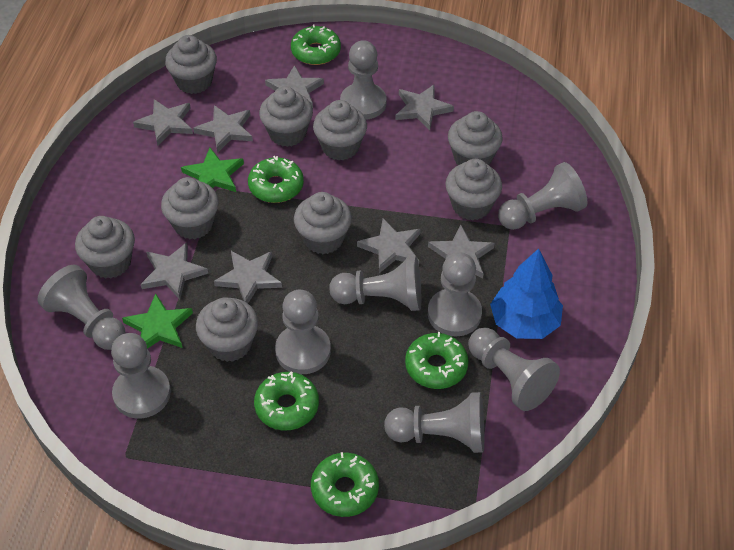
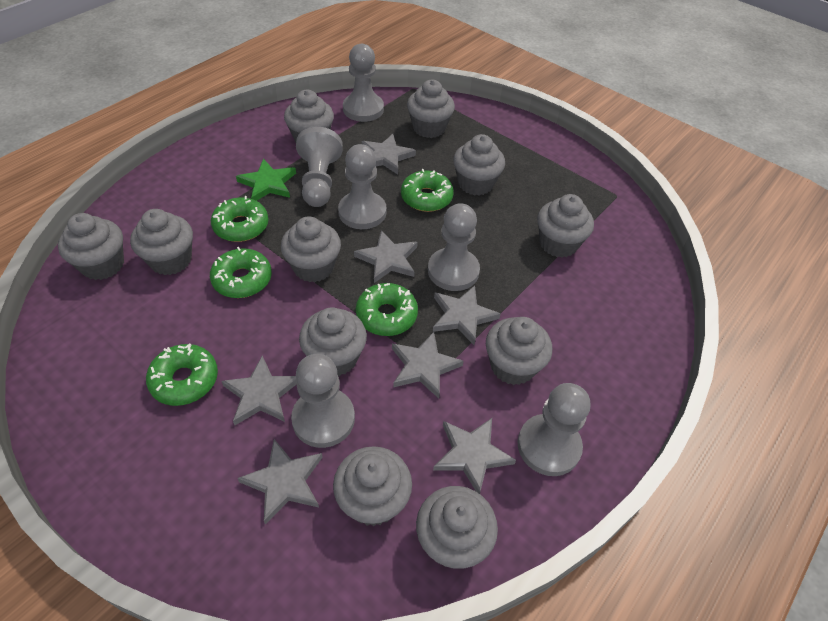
blue tree: [490,248,563,339] = 1 -> none = 0
green star: [122,293,193,349] [181,148,244,192] = 2 -> [236,159,296,201] = 1
grey cupcake: [75,216,135,279] [161,177,219,239] [165,35,217,94] [196,297,258,362] [259,87,313,147] [294,192,352,254] [313,100,367,161] [446,159,502,220] [448,111,503,165] = 9 -> [58,213,124,280] [130,209,193,275] [281,216,341,282] [284,90,334,142] [299,307,367,376] [333,446,412,526] [407,80,455,138] [416,486,498,569] [453,134,505,195] [486,317,552,385] [537,194,594,257] = 11
grey pawn: [38,265,125,350] [111,333,171,419] [275,290,331,374] [329,256,421,311] [340,40,387,120] [384,392,484,453] [428,252,482,337] [468,328,560,411] [498,162,587,230] = 9 -> [291,354,355,448] [296,127,343,207] [338,144,386,229] [343,44,384,122] [428,203,480,291] [517,383,590,476] = 6
grey star: [133,99,193,146] [141,242,208,300] [193,105,253,153] [214,251,282,303] [265,65,324,108] [357,218,421,273] [395,85,454,131] [428,225,495,278] = 8 -> [221,356,297,425] [238,439,323,525] [354,230,418,283] [361,134,416,174] [392,332,464,398] [433,286,500,345] [433,418,516,494] = 7

